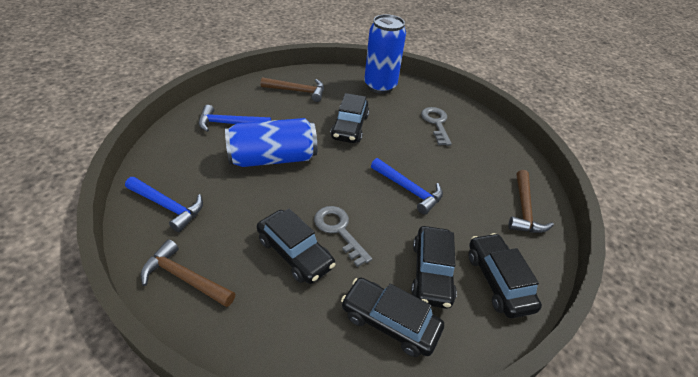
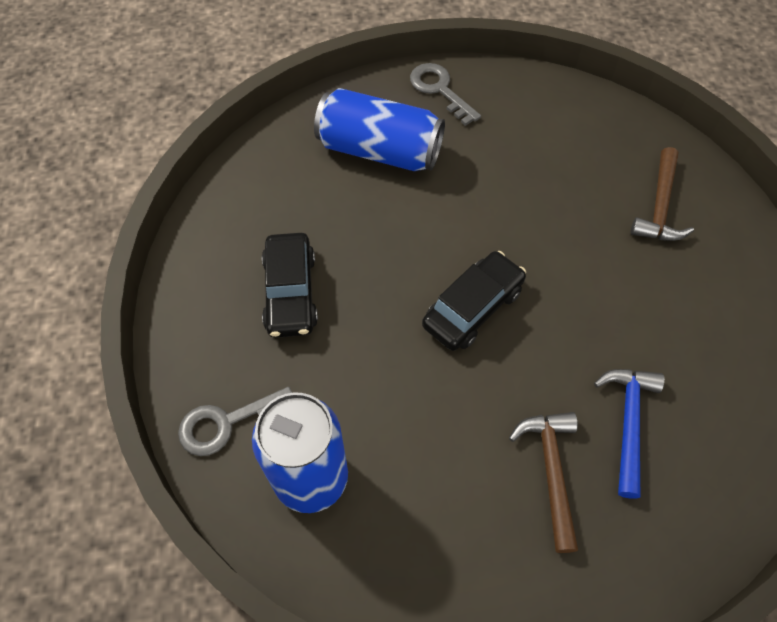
black car: [257,209,336,284] [330,93,369,143] [341,278,444,357] [411,226,457,309] [468,233,542,318] = 5 -> [262,233,318,338] [422,251,526,351] = 2
blue hammer: [125,177,203,232] [198,105,271,132] [371,158,443,215] = 3 -> [594,369,664,499] = 1
brown hammer: [140,240,236,307] [261,77,324,102] [508,170,554,233] = 3 -> [509,412,578,553] [631,147,694,241] = 2

